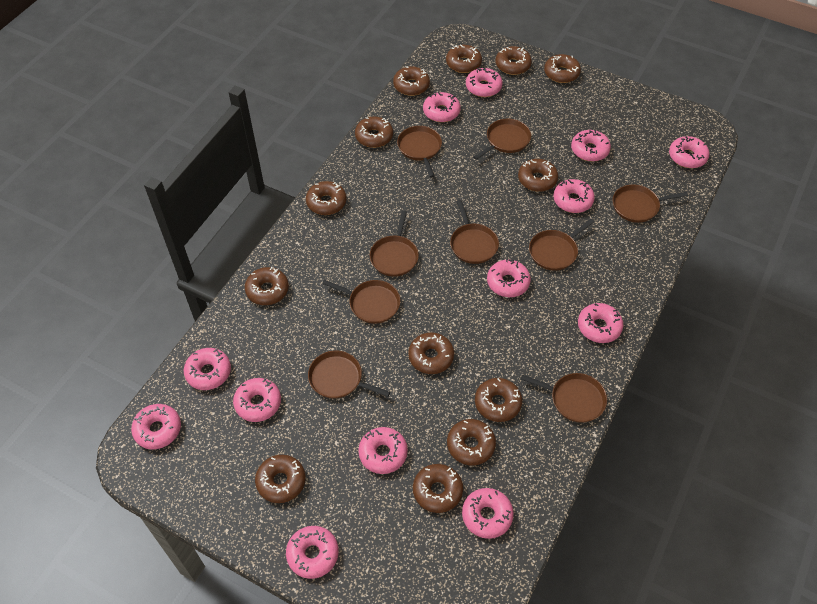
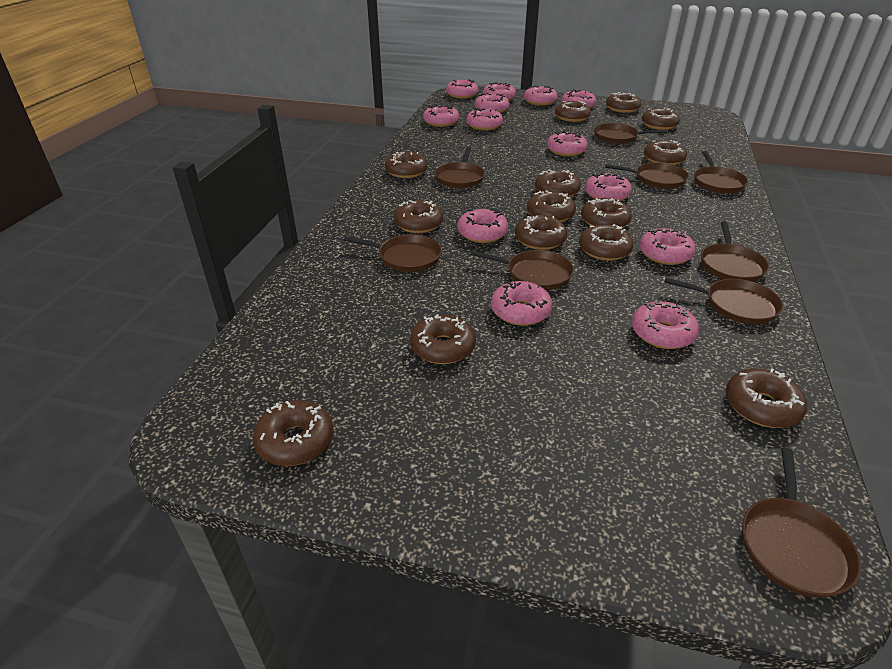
brown donut: [245,267,289,305] [255,455,306,503] [306,181,347,215] [355,117,393,148] [393,66,430,96] [408,332,454,374] [413,464,463,513] [446,44,482,73] [447,419,496,465] [475,378,522,422] [495,46,532,75] [518,159,558,192] [544,54,581,83] = 13 -> [253,400,334,466] [385,152,428,178] [394,200,443,233] [410,314,476,364] [515,215,567,250] [527,190,576,222] [535,169,581,197] [555,101,591,122] [579,224,634,261] [581,198,632,228] [606,92,642,113] [642,108,680,130] [644,140,687,165] [726,369,807,428] = 14

